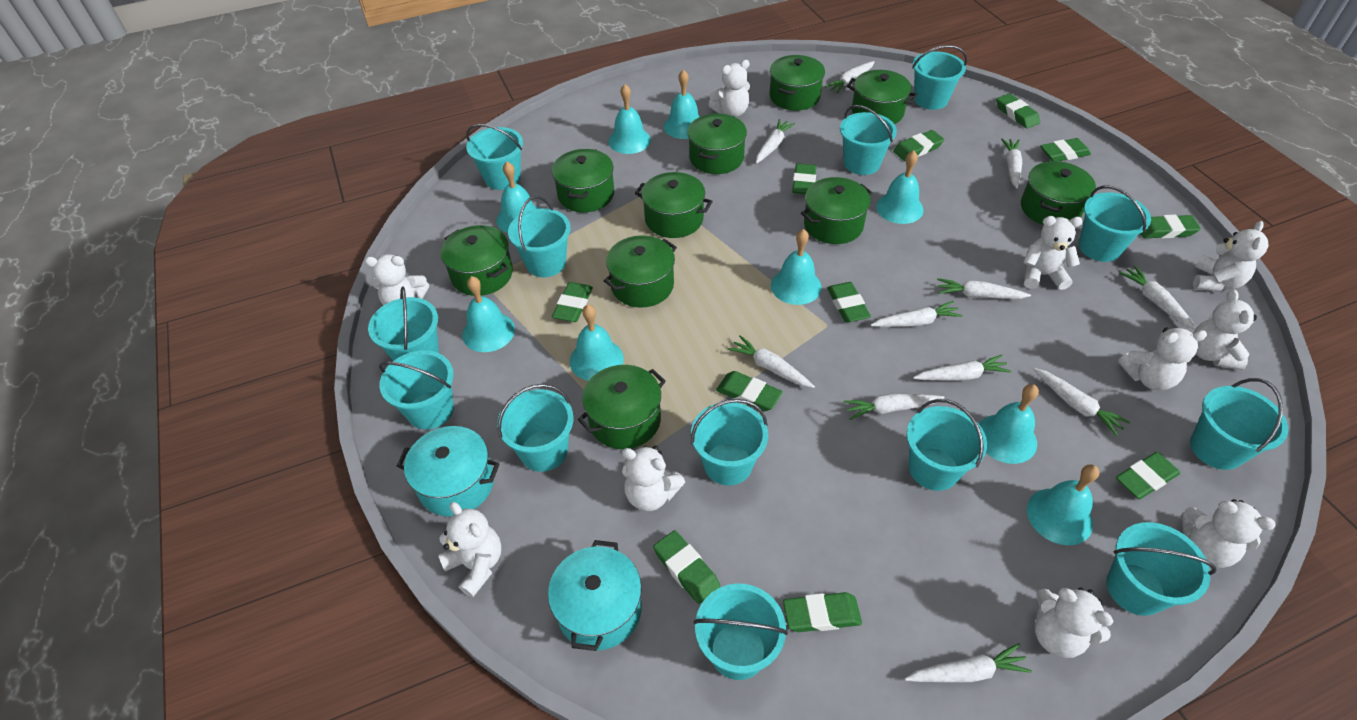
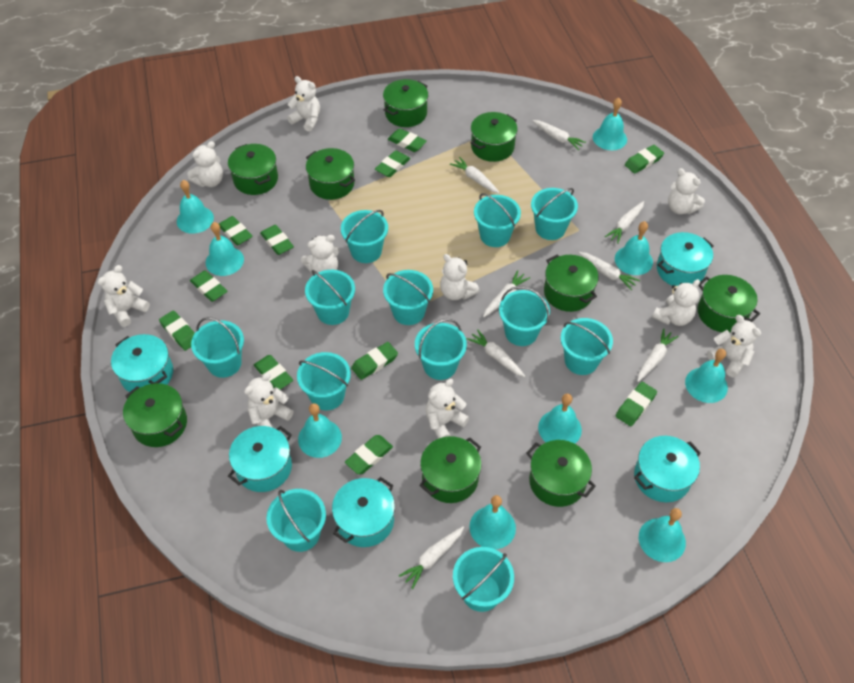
green pot: [441,225,513,296] [552,149,614,212] [578,365,666,449] [604,235,677,308] [635,172,713,238] [687,114,747,174] [769,55,825,111] [801,177,873,244] [847,70,917,124] [1021,161,1096,225] = 10 -> [123,383,187,447] [228,144,278,195] [306,148,355,200] [383,79,428,127] [419,436,482,503] [471,112,518,162] [526,440,596,507] [544,254,598,312] [698,275,760,333] = 9
turquoise bucket: [368,287,439,361] [379,350,454,430] [466,124,523,190] [497,384,573,472] [508,196,571,277] [691,399,768,486] [693,584,788,680] [840,105,897,175] [907,399,987,491] [912,45,967,110] [1079,185,1151,262] [1107,522,1217,616] [1190,378,1288,470] = 13 -> [191,317,244,378] [266,489,326,552] [297,352,351,411] [305,270,355,325] [341,210,388,263] [383,270,433,325] [415,319,467,380] [453,547,514,612] [474,193,521,247] [499,286,550,346] [531,188,578,240] [561,318,613,375] = 12
turquoise pot: [397,426,500,517] [548,540,642,651] = 2 -> [111,334,173,392] [228,426,292,492] [332,477,395,547] [634,436,701,502] [657,232,714,286] = 5
white carrot: [728,335,815,388] [756,119,795,164] [825,61,875,94] [844,393,945,420] [871,301,963,327] [905,643,1032,682] [913,355,1012,381] [937,278,1031,299] [1001,138,1022,189] [1033,368,1130,436] [1119,266,1196,330] = 11 -> [399,526,464,589] [450,157,500,193] [467,329,525,377] [483,270,530,317] [532,120,586,150] [579,252,640,290] [605,201,644,244] [637,329,679,382] = 8

